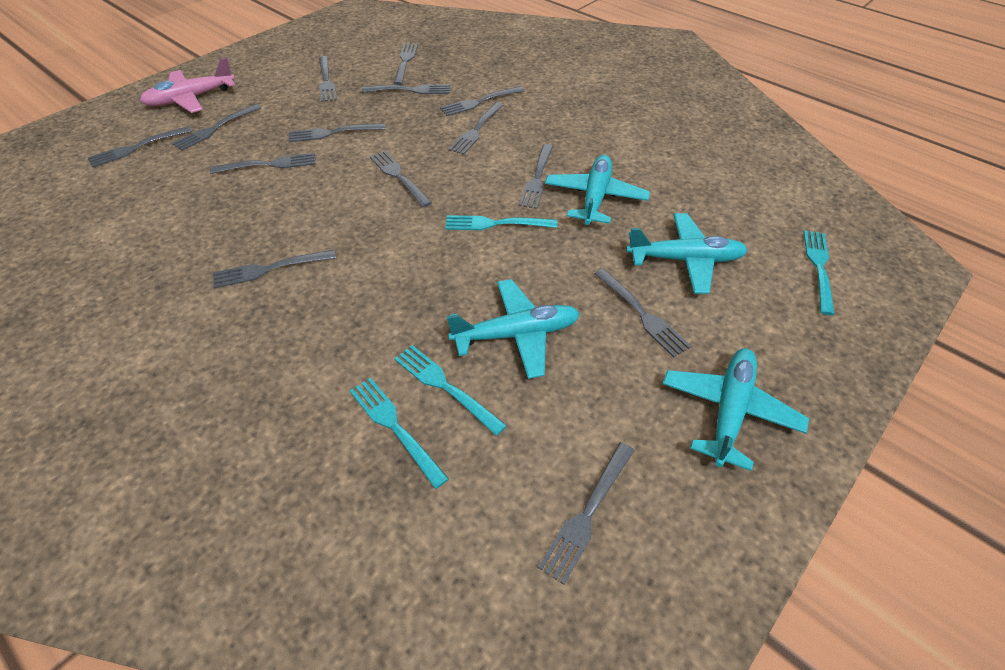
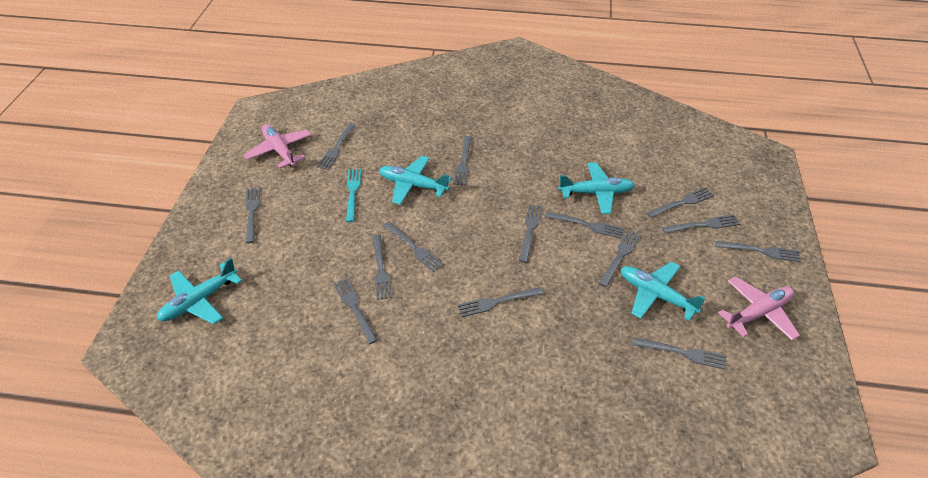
pink plane: [140,57,235,113] = 1 -> [244,124,311,169] [718,276,800,340] = 2
turquoise fork: [349,378,449,489] [394,345,507,436] [445,215,557,230] [803,230,835,315] = 4 -> [346,169,361,222] = 1

